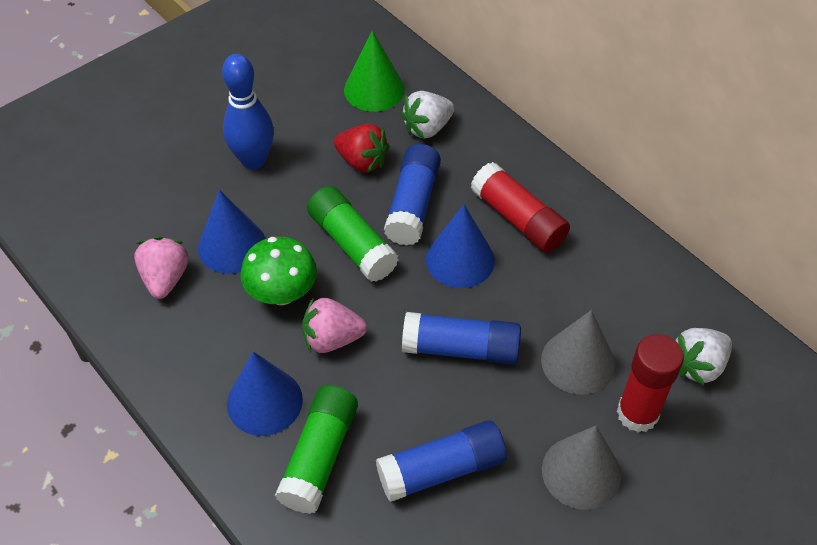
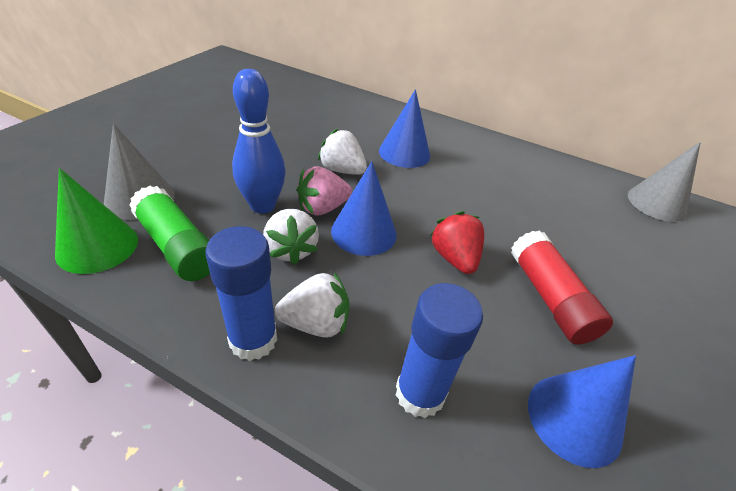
blue glue stick: [376,421,507,502] [384,144,441,246] [402,312,521,365] = 3 -> [205,226,277,361] [396,283,483,418] = 2
green glue stick: [275,385,358,514] [307,186,399,282] = 2 -> [129,186,210,281] = 1
green mushroom: [240,237,317,305] = 1 -> none = 0
pink strawberry: [134,237,188,299] [302,297,367,353] = 2 -> [297,166,352,216] = 1
red glue stick: [470,162,570,253] [617,334,684,432] = 2 -> [511,230,613,345] = 1
white strawberry: [401,91,455,139] [676,328,732,386] = 2 -> [263,209,319,265] [274,272,349,338] [318,128,367,175] = 3

